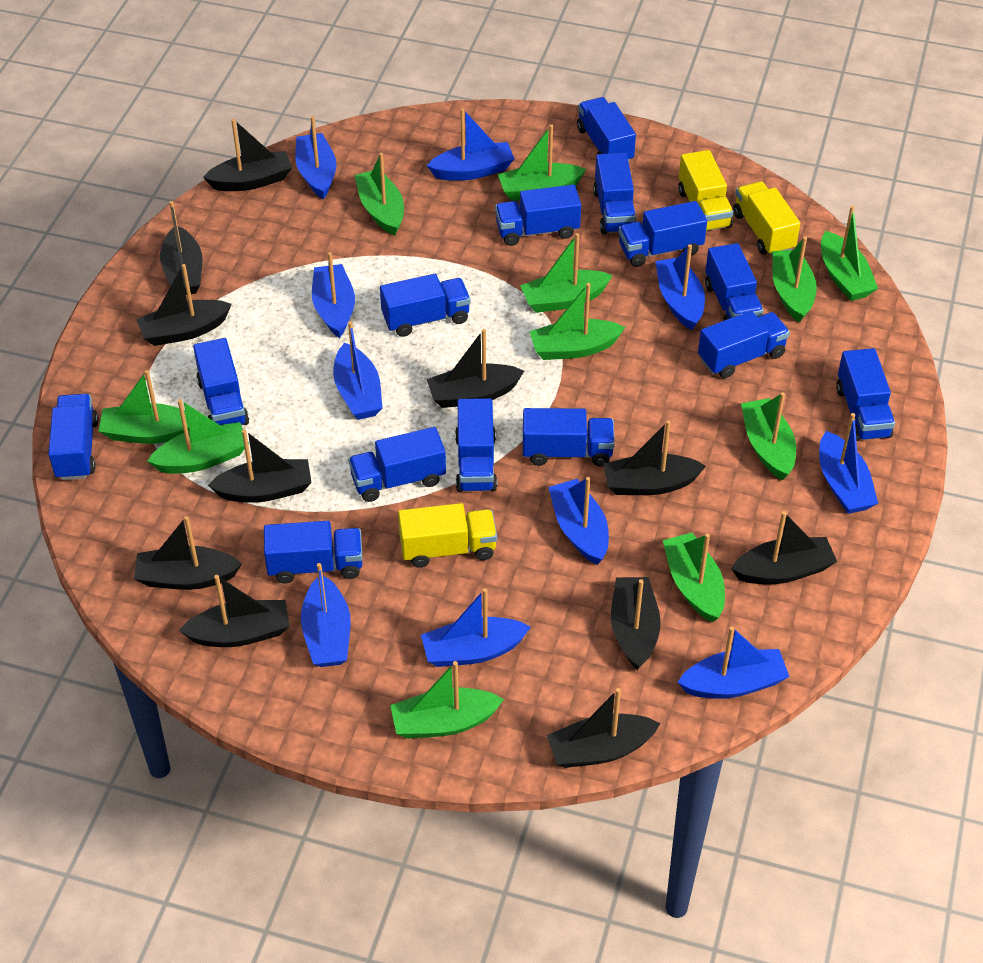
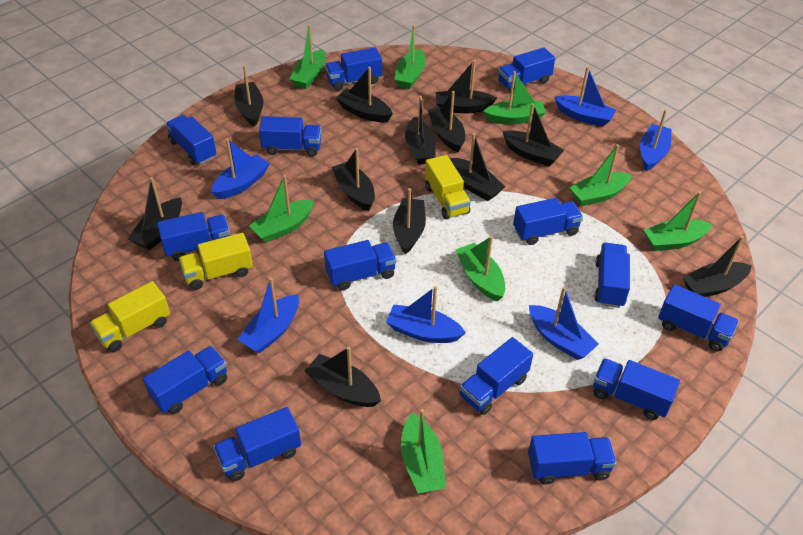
black boat: [134,516,242,590] [136,264,232,346] [160,201,203,295] [179,575,289,647] [203,119,292,191] [208,429,312,503] [427,329,524,408] [547,688,661,768] [603,420,706,495] [611,577,661,670] [731,511,837,584] = 11 -> [128,177,182,250] [234,66,263,127] [304,347,381,407] [331,148,375,211] [336,67,393,122] [393,188,426,254] [405,96,436,165] [428,91,465,152] [436,60,497,113] [450,133,505,201] [502,103,564,166] [683,236,752,297] = 12
blue boat: [295,116,336,199] [301,563,351,667] [312,252,355,338] [333,321,383,420] [421,588,531,667] [427,108,515,181] [548,477,609,565] [655,244,705,330] [678,626,790,699] [819,413,878,514] = 10 -> [211,139,270,199] [237,277,299,354] [386,286,466,343] [529,286,599,360] [555,67,616,126] [640,109,671,171] = 6
green boat: [99,370,189,444] [147,399,249,474] [355,153,404,236] [390,661,504,739] [498,124,586,201] [520,233,613,313] [529,283,625,360] [663,533,725,622] [741,392,796,480] [772,236,817,323] [821,206,878,301] = 11 -> [249,175,314,243] [290,25,326,89] [394,25,426,89] [401,409,445,493] [455,236,505,302] [483,71,546,125] [570,144,632,206] [644,191,713,251] = 8

